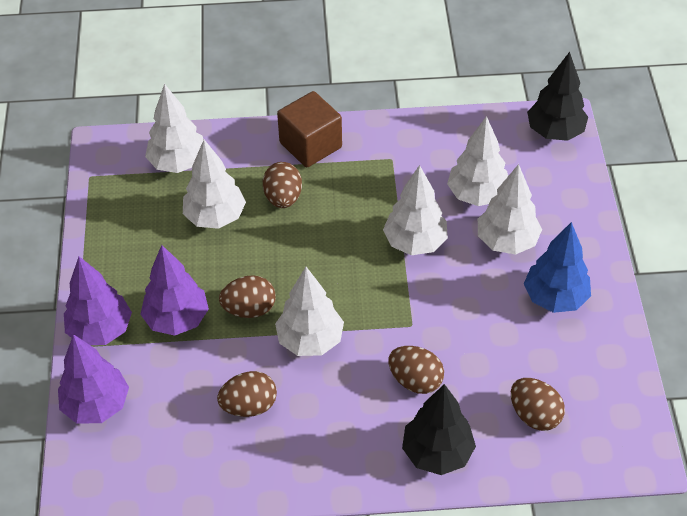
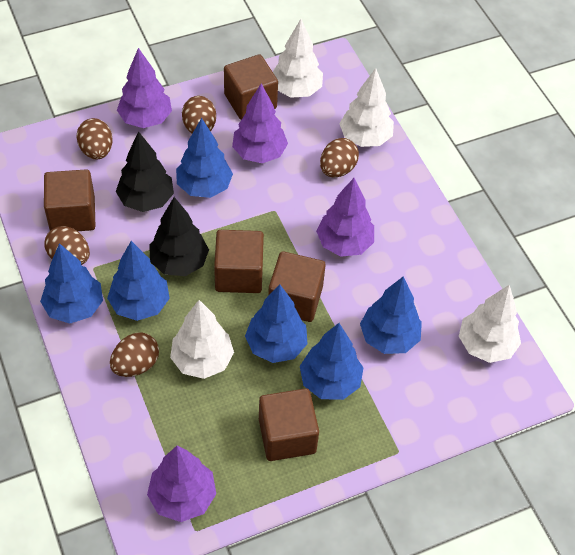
blue tree: [524,222,591,313] = 1 -> [40,243,103,324] [107,241,170,321] [176,118,233,198] [245,284,308,363] [300,323,363,400] [360,276,422,354] = 6
brown cube: [277,91,342,167] = 1 -> [44,169,95,231] [214,230,264,293] [224,54,278,120] [259,388,319,461] [268,251,326,322] = 5
purple tree: [58,334,129,424] [64,256,132,345] [140,245,209,336] = 3 -> [117,48,172,128] [147,446,216,522] [232,83,288,163] [316,178,374,257] = 4
white tree: [145,84,204,173] [183,140,246,229] [275,267,344,356] [383,165,448,255] [447,116,508,206] [478,164,542,255] = 6 -> [170,300,234,379] [273,19,323,98] [339,68,394,147] [459,284,521,363] = 4

